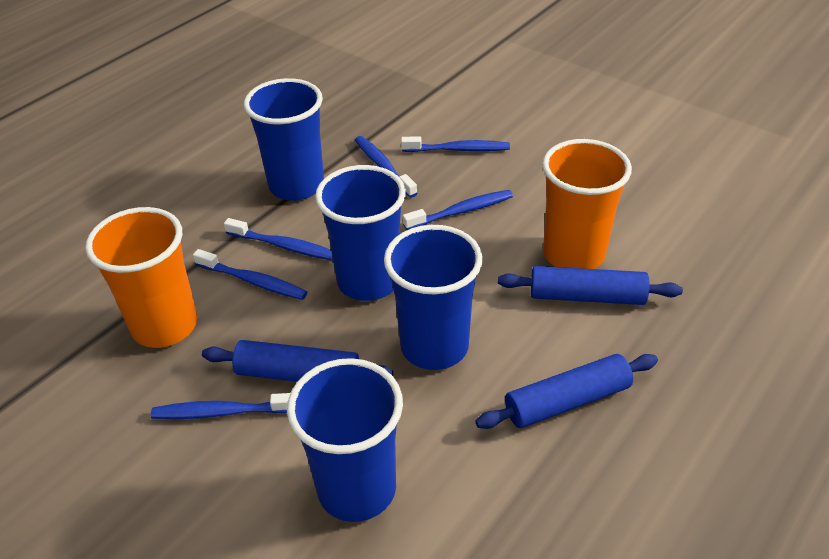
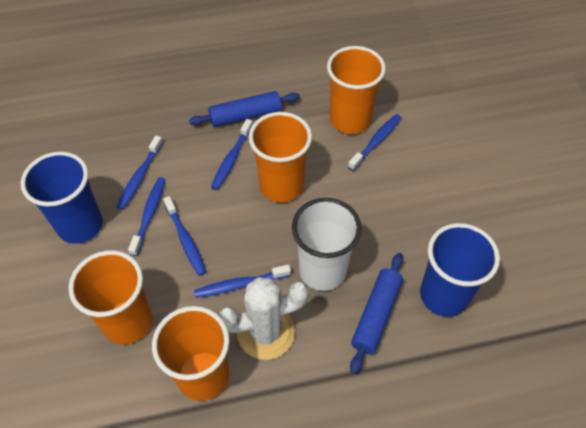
blue cup: [244,78,324,201] [287,358,403,522] [315,165,406,301] [384,225,483,370] = 4 -> [21,152,103,244] [420,223,500,317] = 2
blue rolling pin: [202,340,393,382] [475,354,658,429] [498,266,683,305] = 3 -> [189,91,300,127] [350,253,403,374] = 2
orange cup: [85,207,197,348] [542,139,632,269] = 2 -> [69,250,152,344] [152,306,229,401] [249,112,312,203] [327,46,386,134] = 4
white cactus: none = 0 -> [218,277,309,360] = 1
white cup: none = 0 -> [292,198,362,291] = 1

